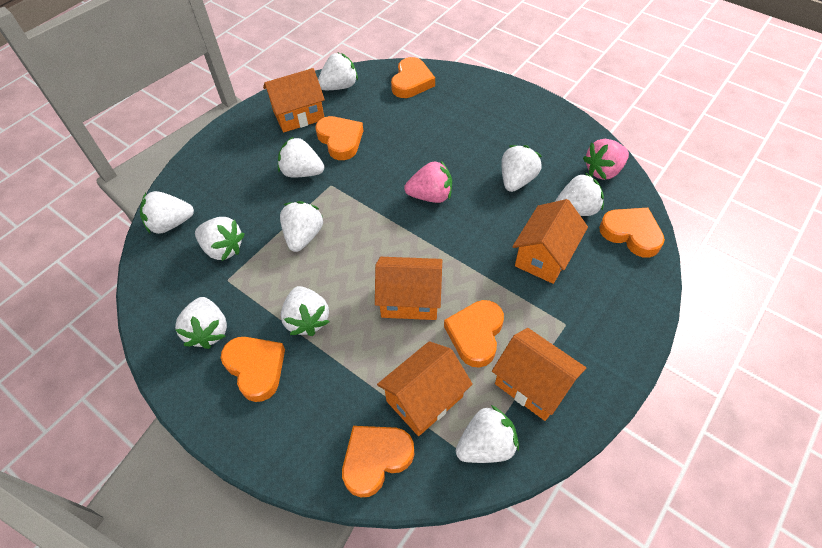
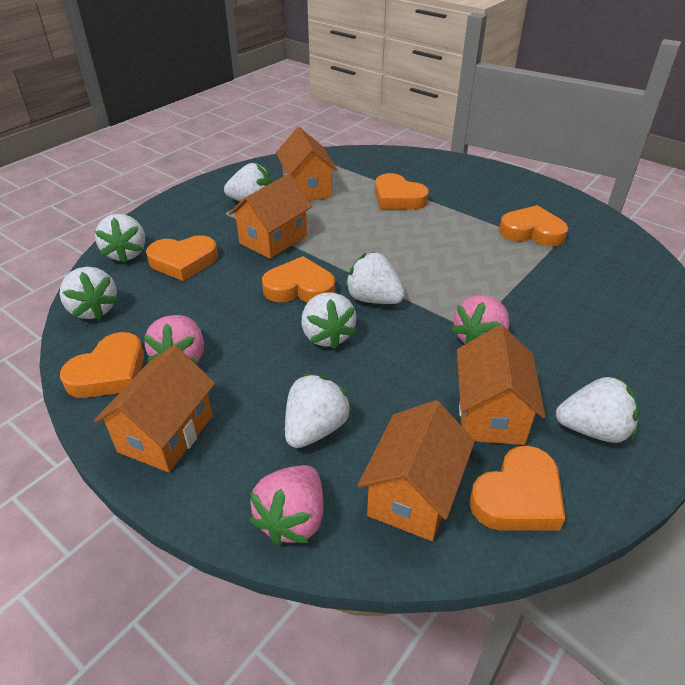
pink strawberry: [404,161,452,203] [583,139,629,180] = 2 -> [143,315,204,364] [249,465,324,545] [451,295,510,344] = 3
white strawberry: [140,191,194,234] [175,297,227,349] [195,217,245,261] [278,136,324,177] [280,201,324,252] [281,286,330,336] [318,52,358,90] [456,405,519,463] [501,145,542,192] [555,173,604,216] = 10 -> [59,267,118,320] [95,214,145,263] [224,163,272,202] [285,374,352,448] [301,293,357,349] [345,252,405,304] [556,376,639,443] = 7

